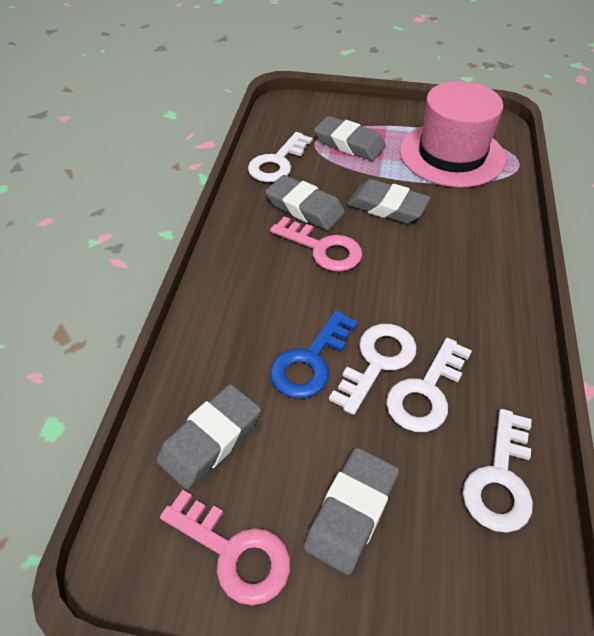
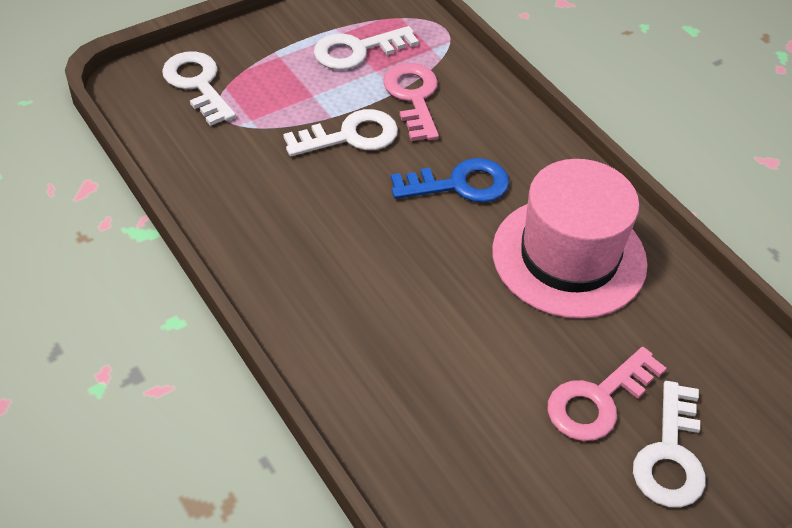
grey eraser: [156,384,261,490] [265,175,345,230] [304,448,399,575] [314,116,386,161] [347,179,431,224] = 5 -> none = 0

